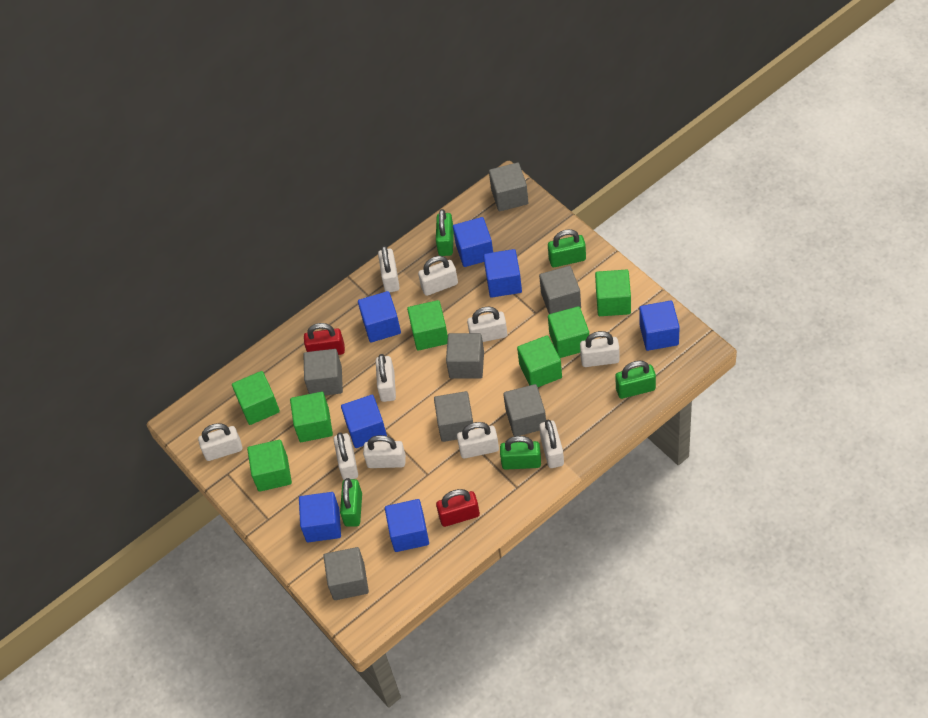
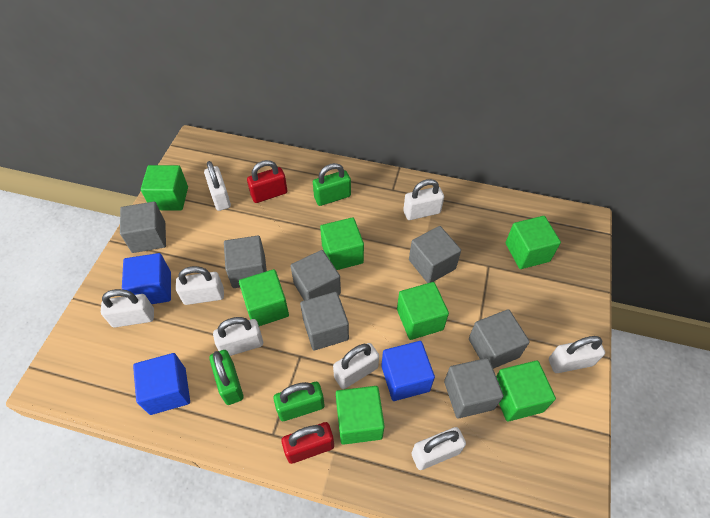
blue cube: [299,492,341,542] [341,395,387,448] [358,291,401,342] [385,499,429,552] [453,217,493,267] [483,249,522,298] [639,301,680,351] = 7 -> [122,253,171,304] [133,353,190,415] [381,341,435,401] = 3
green padlock: [340,478,362,527] [436,209,454,256] [500,436,541,470] [548,229,586,267] [615,361,656,399] = 5 -> [209,350,243,405] [273,382,324,421] [313,163,351,206] = 3
white padlock: [198,423,242,461] [334,432,358,480] [363,435,406,468] [376,354,396,402] [378,246,400,292] [418,256,458,296] [457,422,499,459] [467,307,507,342] [539,420,564,468] [580,331,620,367] = 10 -> [101,289,154,327] [176,266,224,305] [204,161,231,211] [213,317,263,356] [333,343,379,389] [403,179,444,220] [411,427,466,470] [549,336,605,373] = 8

